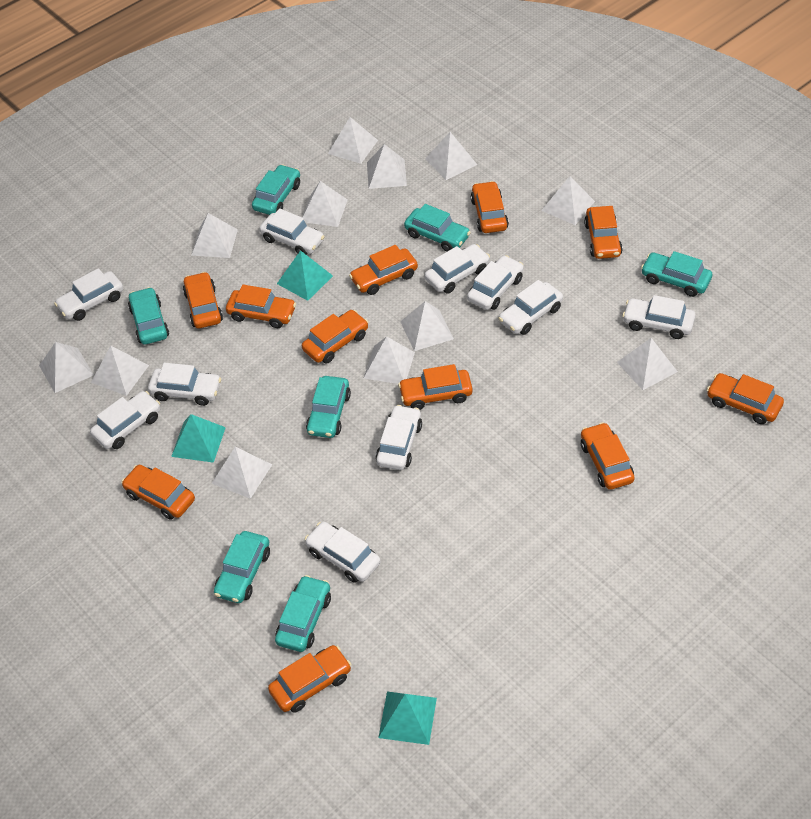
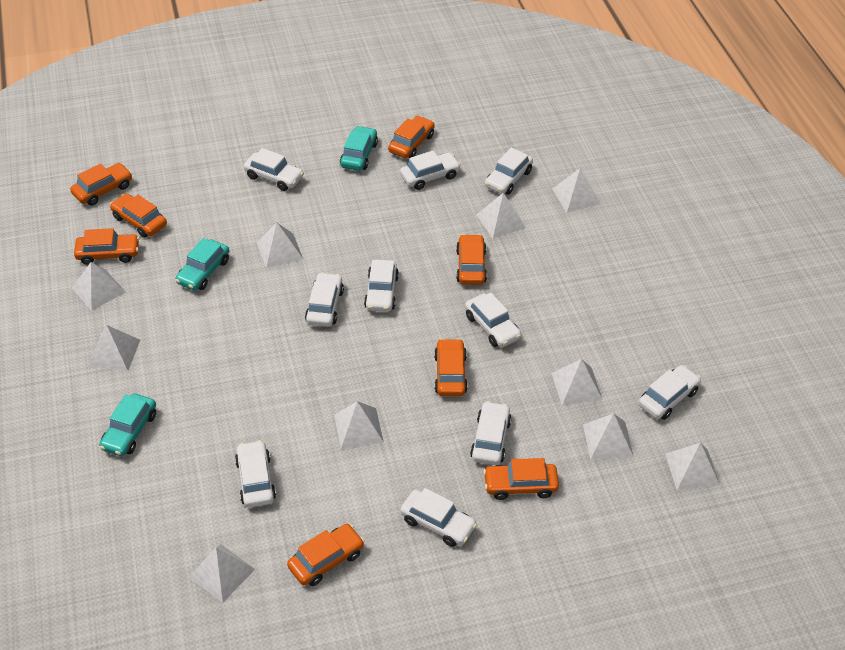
orange car: [121,465,195,520] [183,272,223,329] [226,285,296,328] [268,645,351,713] [302,310,368,364] [349,245,418,295] [398,364,473,410] [471,181,509,233] [581,422,635,490] [584,206,623,259] [707,373,784,424] = 11 -> [70,163,132,206] [74,228,140,265] [110,193,167,238] [287,524,365,586] [388,116,435,158] [434,338,468,396] [456,234,487,285] [483,458,559,500] = 8
turquoise car: [128,287,169,345] [214,531,270,603] [252,165,300,215] [275,575,331,652] [306,376,351,438] [404,204,471,252] [641,251,712,297] = 7 -> [99,393,156,456] [175,238,229,291] [340,126,378,171] = 3
turquoise pyramid: [171,414,226,463] [277,250,333,301] [378,691,437,745] = 3 -> none = 0
white pyramid: [39,342,94,393] [91,346,149,396] [191,213,238,258] [211,447,272,499] [302,181,348,227] [328,117,378,164] [364,336,415,384] [367,144,407,189] [400,301,454,351] [425,132,477,180] [541,176,595,225] [617,338,678,390] = 12 -> [72,262,126,311] [88,325,140,371] [189,544,255,603] [257,222,303,268] [334,401,384,449] [476,193,526,239] [552,168,600,213] [552,359,603,406] [583,413,633,460] [665,443,720,490] = 10

